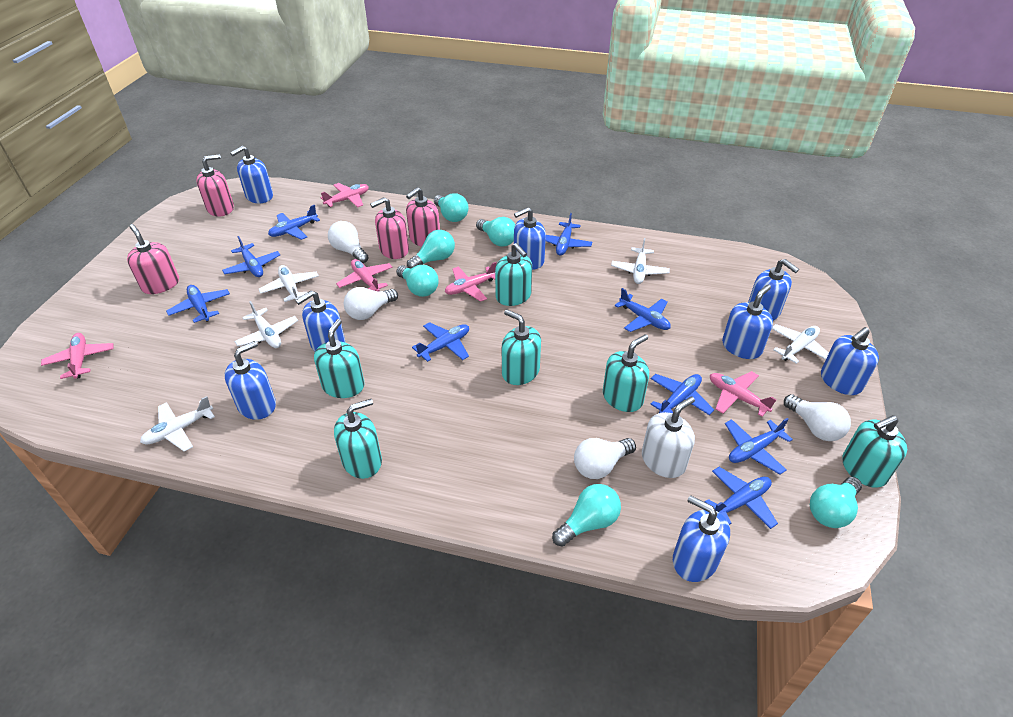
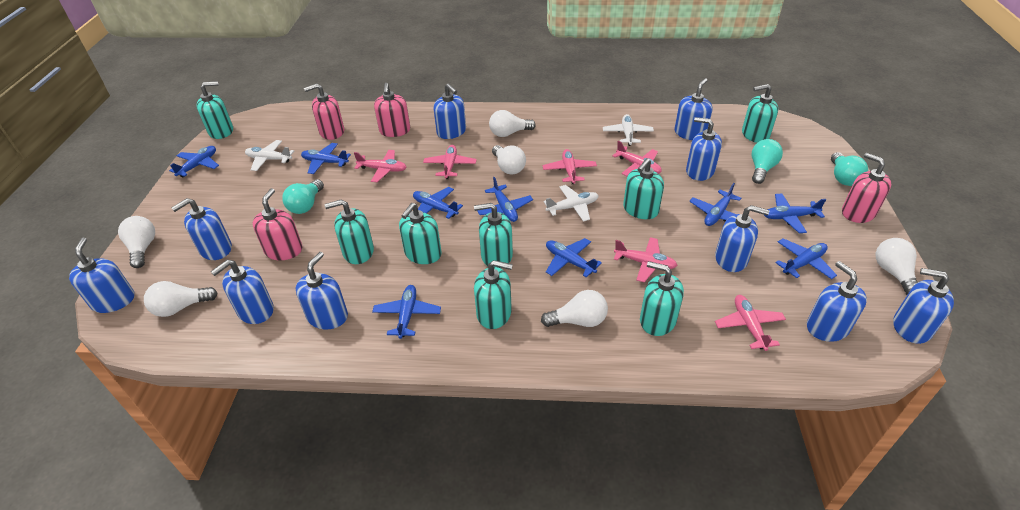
blue soap dispenser: [224,341,276,420] [230,146,273,203] [295,291,345,351] [514,207,546,270] [673,495,730,582] [722,285,773,359] [748,259,799,321] [821,327,879,395] = 8 -> [69,238,134,313] [171,198,232,260] [211,260,274,324] [296,252,348,329] [434,83,466,139] [675,78,712,140] [686,117,722,181] [715,205,769,272] [807,261,867,342] [893,268,954,344] = 10
pink plane: [41,333,114,379] [320,183,369,207] [336,259,393,292] [445,262,497,302] [710,371,777,417] = 5 -> [354,150,407,182] [423,145,476,179] [543,149,597,184] [612,141,662,176] [614,237,678,282] [715,295,786,351] = 6
turquoise light bulb: [396,265,438,297] [407,230,455,268] [434,193,469,222] [476,217,515,247] [552,484,621,547] [810,477,862,528] = 6 -> [282,179,324,214] [752,139,783,184] [831,152,868,186] = 3
turquoise soap dispenser: [314,319,364,398] [334,399,382,479] [495,243,532,306] [502,309,541,385] [603,334,649,412] [842,415,907,488] = 6 -> [197,81,233,139] [325,199,374,264] [399,203,442,264] [474,203,513,268] [474,260,513,329] [623,158,664,219] [640,261,684,336] [742,84,778,143] = 8
white light bulb: [328,221,369,263] [344,287,398,320] [574,438,636,479] [784,394,851,441] = 4 -> [118,216,155,268] [144,281,218,317] [489,110,536,137] [492,145,526,174] [541,290,608,327] [876,238,918,295] = 6
white plane: [140,396,215,452] [234,301,298,348] [259,265,319,302] [611,238,670,284] [772,324,829,364] = 5 -> [245,140,294,171] [544,185,599,222] [603,114,654,146] = 3
white soap dispenser: [642,396,695,478] = 1 -> none = 0

